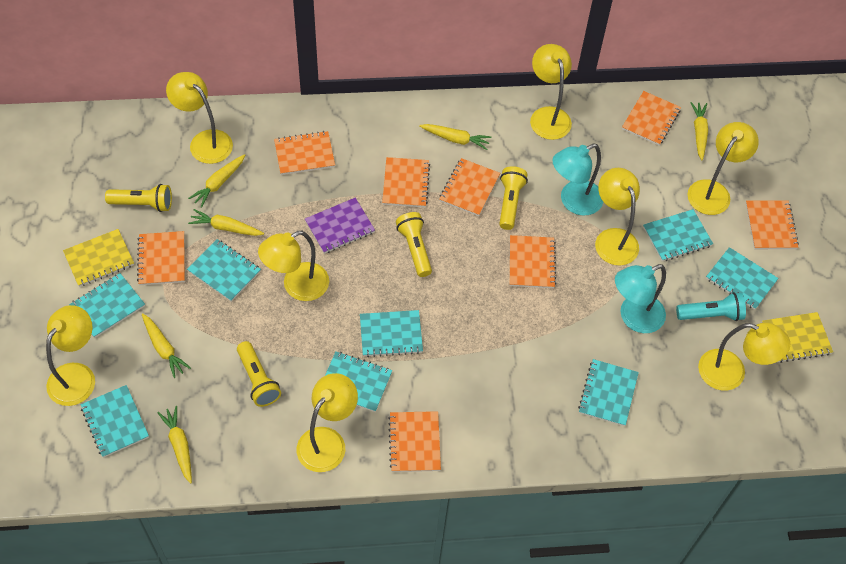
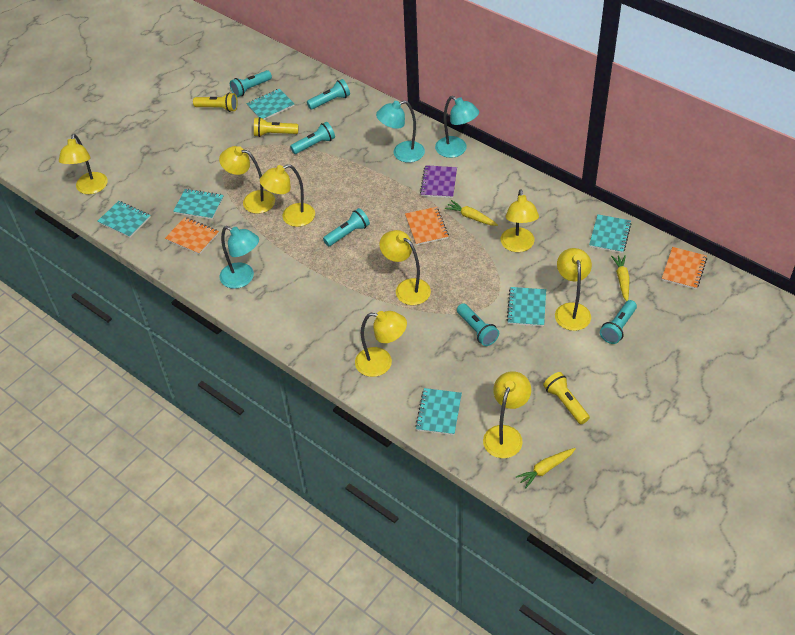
orange notebook: [137,231,185,285] [274,131,335,175] [382,157,430,207] [388,411,441,472] [439,158,500,216] [510,235,556,288] [622,91,681,146] [746,200,799,249] = 8 -> [165,217,219,255] [405,207,449,245] [662,247,707,289] = 3
turquoise flashlight: [676,292,746,321] = 1 -> [230,70,272,97] [290,122,335,154] [307,79,350,110] [323,208,370,246] [457,303,499,346] [600,300,637,344] = 6
turquoise lamp: [552,144,604,216] [615,264,666,333] = 2 -> [219,226,259,289] [376,100,425,163] [435,96,479,158] = 3
turquoise notebook: [69,273,145,338] [81,385,149,458] [187,239,261,302] [325,352,392,412] [360,310,423,357] [578,359,639,426] [643,209,713,261] [706,247,778,310] = 8 -> [98,201,151,238] [173,189,224,220] [247,89,294,120] [415,388,462,435] [507,287,546,327] [589,214,631,253] = 6
yellow carrot: [142,313,191,378] [158,406,192,484] [188,154,245,208] [188,209,264,236] [419,124,491,150] [690,102,708,160] = 6 -> [445,200,498,226] [516,448,576,489] [611,255,630,301] = 3
yellow flashlight: [105,184,172,212] [237,341,281,407] [396,212,432,277] [499,166,528,230] = 4 -> [193,93,238,112] [254,117,298,137] [543,372,590,424] = 3
yellow notebook: [63,229,134,287] [762,312,833,363] = 2 -> none = 0

